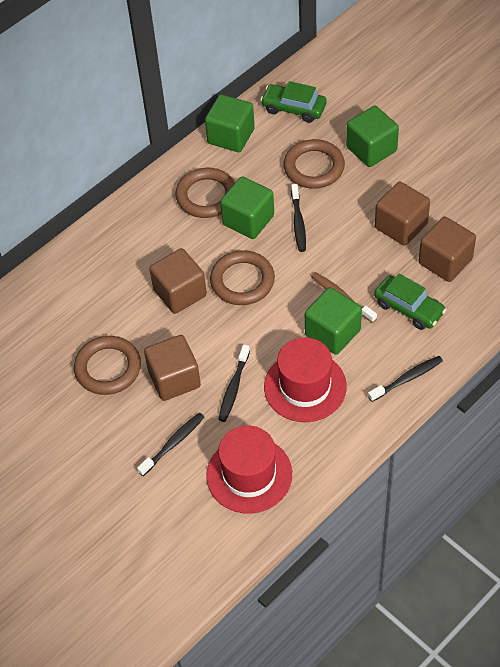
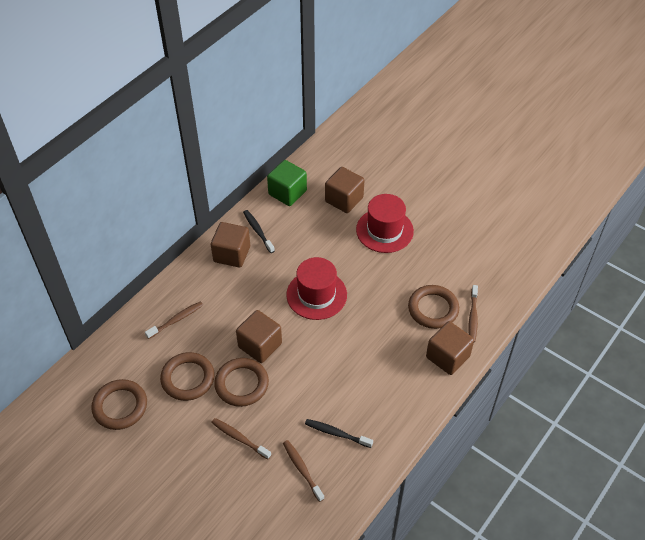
black toothbrush: [137,413,204,476] [218,345,250,422] [291,184,306,252] [368,356,443,402] = 4 -> [243,210,275,253] [305,419,373,448] = 2
brown toothbrush: [311,272,377,323] = 1 -> [145,301,203,339] [211,418,271,460] [283,440,325,502] [469,285,478,343] = 4
green car: [261,81,327,123] [374,274,446,330] = 2 -> none = 0
green cube: [205,94,255,152] [220,176,274,239] [305,287,362,355] [346,106,399,167] = 4 -> [267,160,307,206] = 1

